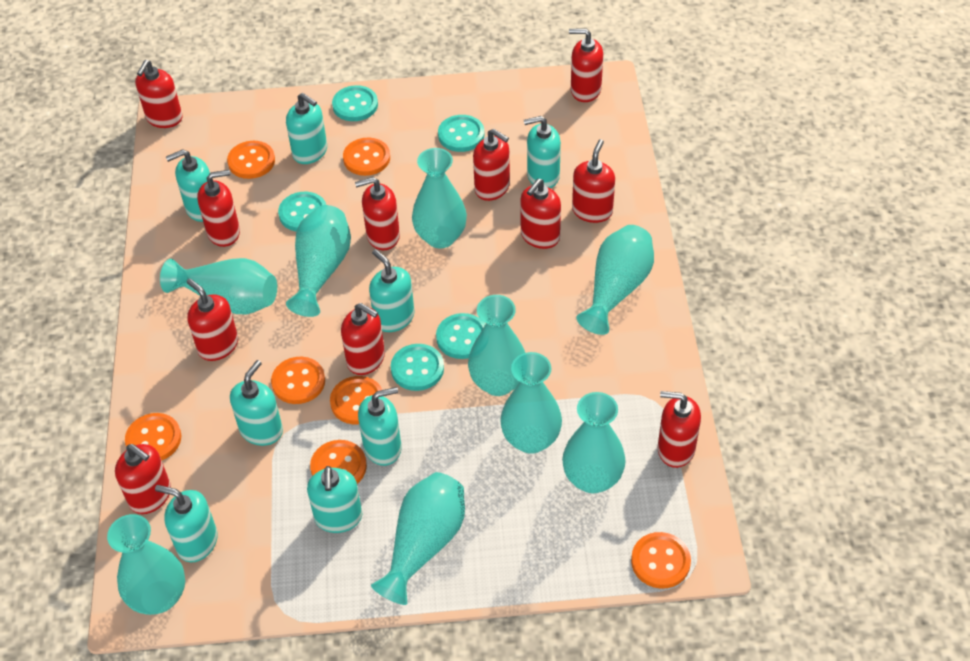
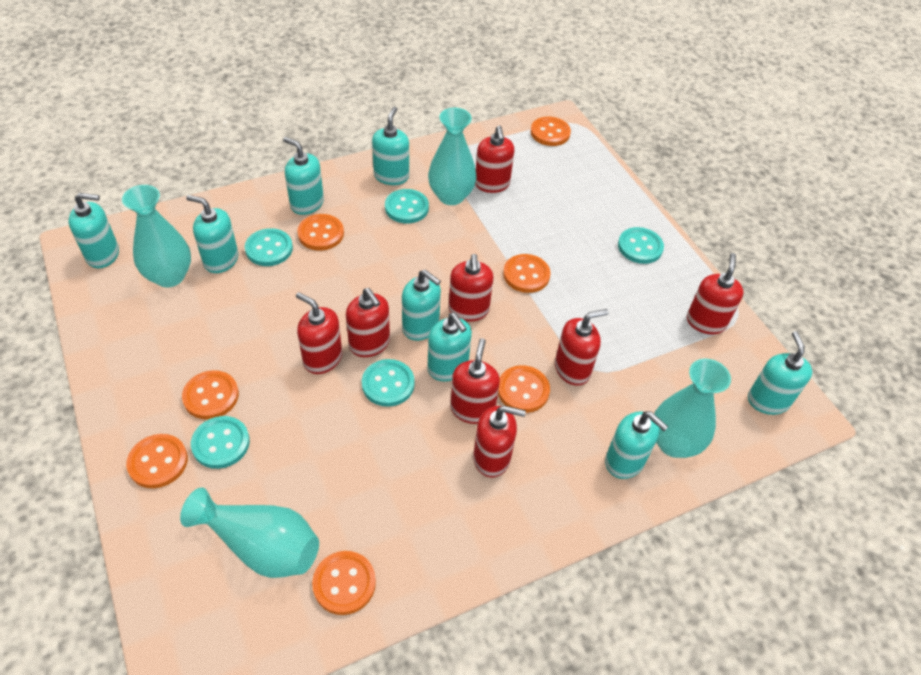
red soap dispenser: [115,444,171,514] [135,60,183,128] [187,279,238,361] [197,170,240,247] [341,303,385,375] [355,177,400,250] [473,129,510,201] [520,179,561,249] [569,29,603,102] [572,139,615,223] [658,391,701,468] = 11 -> [296,292,342,374] [346,288,390,357] [449,254,493,322] [450,338,500,424] [473,405,526,477] [475,126,514,193] [555,309,609,386] [687,253,744,334] = 8
turquoise vase: [107,514,185,615] [160,258,277,314] [286,205,351,317] [371,472,465,605] [412,148,467,248] [468,295,525,396] [500,352,562,454] [562,392,626,493] [576,225,654,335] = 9 -> [122,185,191,287] [180,487,319,578] [428,108,477,205] [654,359,731,458] = 4

